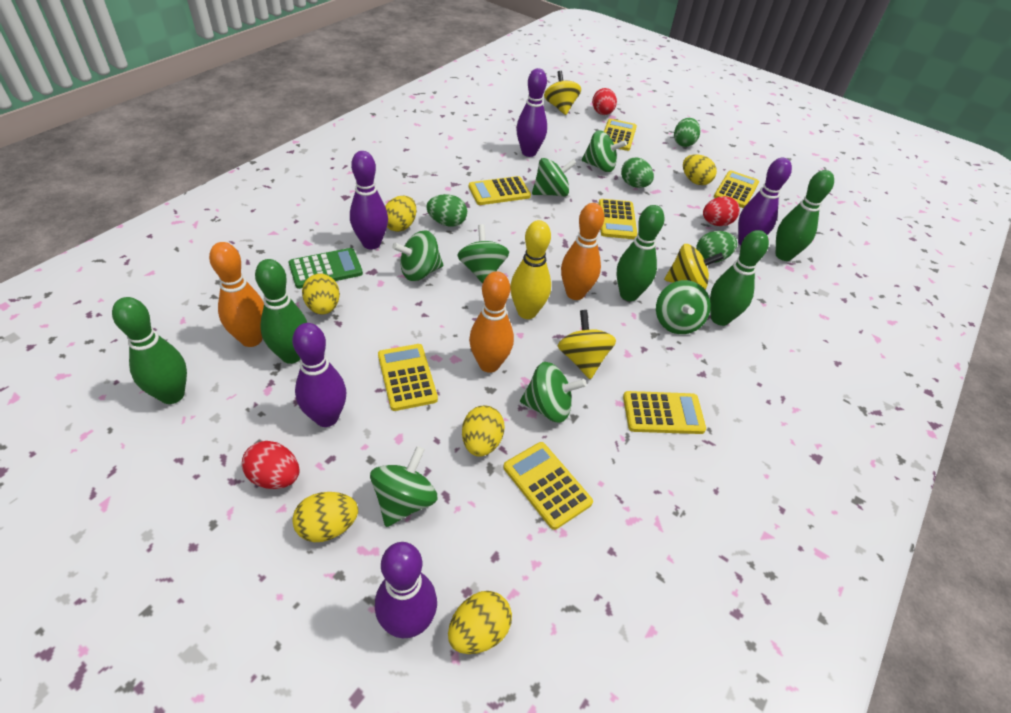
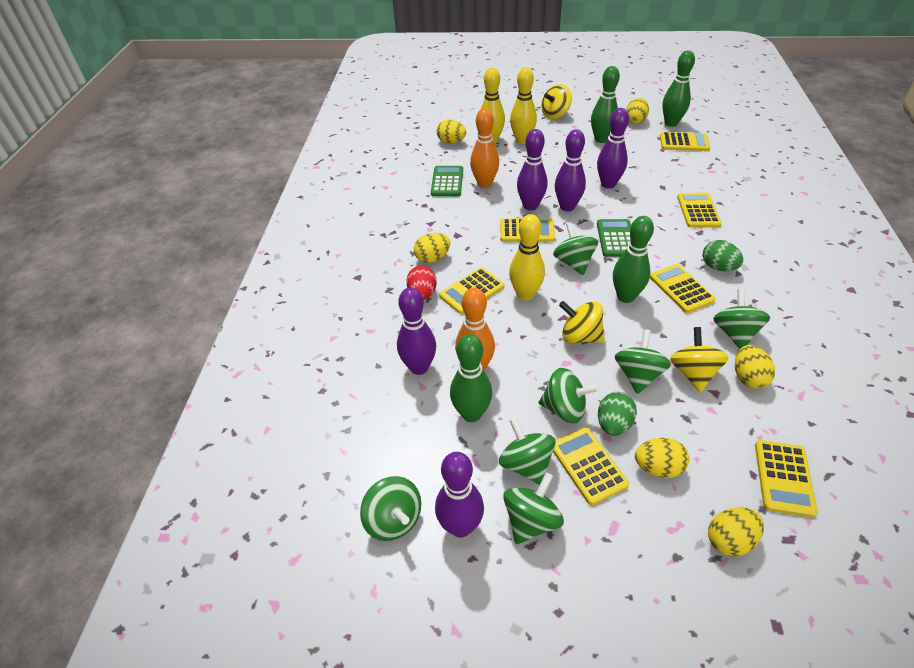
green bowling pin: [112,297,187,404] [255,259,307,364] [616,205,664,301] [710,230,769,326] [775,170,834,261] = 5 -> [450,334,492,422] [591,66,620,143] [613,216,654,303] [662,50,695,127] = 4
green calculator: [289,248,363,289] = 1 -> [431,166,463,196] [597,219,631,257] = 2
green egg: [426,194,467,227] [621,157,654,188] [674,118,700,147] [696,231,737,263] = 4 -> [598,392,637,436] [703,240,743,271] = 2
orange bowling pin: [209,242,264,347] [469,271,514,373] [561,203,604,300] = 3 -> [455,288,495,370] [470,108,499,188] = 2
red egg: [242,441,299,489] [592,88,617,115] [703,196,740,226] = 3 -> [407,266,437,300] = 1
yellow bowling pin: [510,220,551,319] = 1 -> [480,68,505,143] [509,214,545,301] [510,68,537,144] = 3

